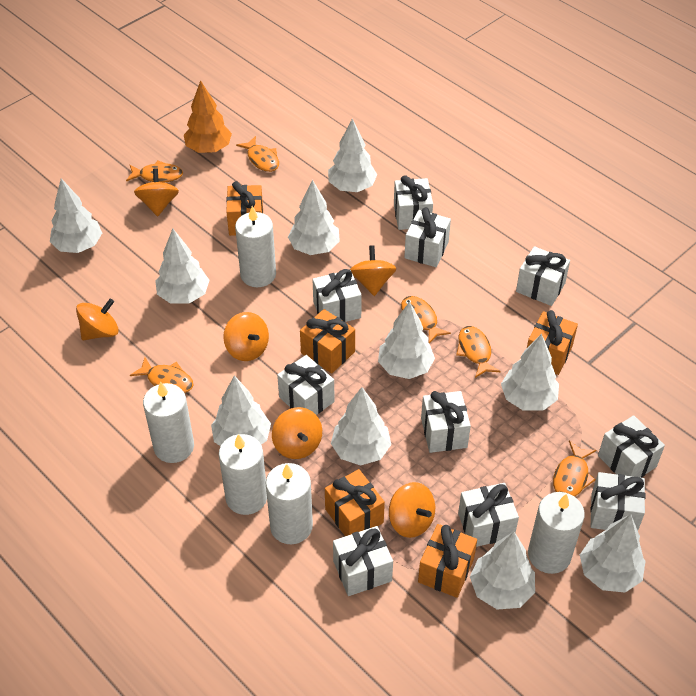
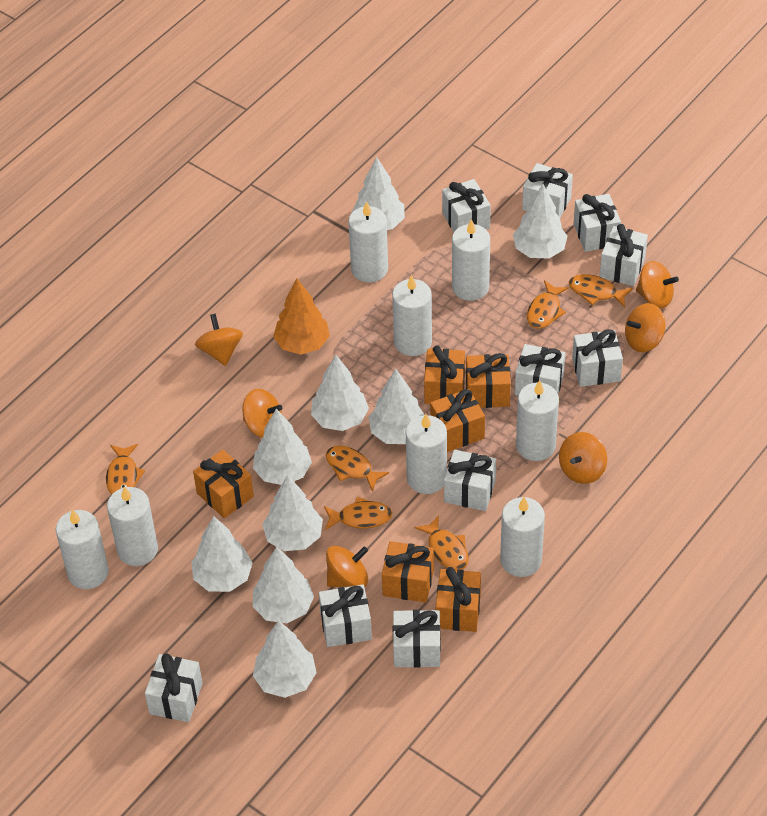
orange gift: [226,181,263,236] [300,309,355,373] [325,469,385,536] [418,524,477,598] [527,310,578,375] = 5 -> [193,450,254,518] [382,541,434,603] [424,345,465,404] [430,389,485,452] [436,567,481,632] [466,353,511,408] = 6
white candle: [143,381,194,463] [219,434,267,515] [235,206,276,287] [266,463,313,544] [528,492,585,574] = 5 -> [56,509,109,589] [107,486,158,566] [348,201,388,283] [392,275,432,356] [406,414,447,494] [452,219,490,301] [500,497,545,577] [516,380,559,461] = 8
white tree: [50,178,102,253] [155,229,209,304] [211,375,271,446] [288,180,340,255] [328,119,377,192] [331,387,391,466] [378,301,435,379] [470,532,535,610] [501,334,559,411] [580,514,646,593] = 10 -> [191,516,253,592] [253,409,312,485] [253,547,314,623] [253,620,317,698] [262,475,323,551] [311,355,369,431] [351,157,405,230] [369,369,425,444] [513,184,568,259] = 9

